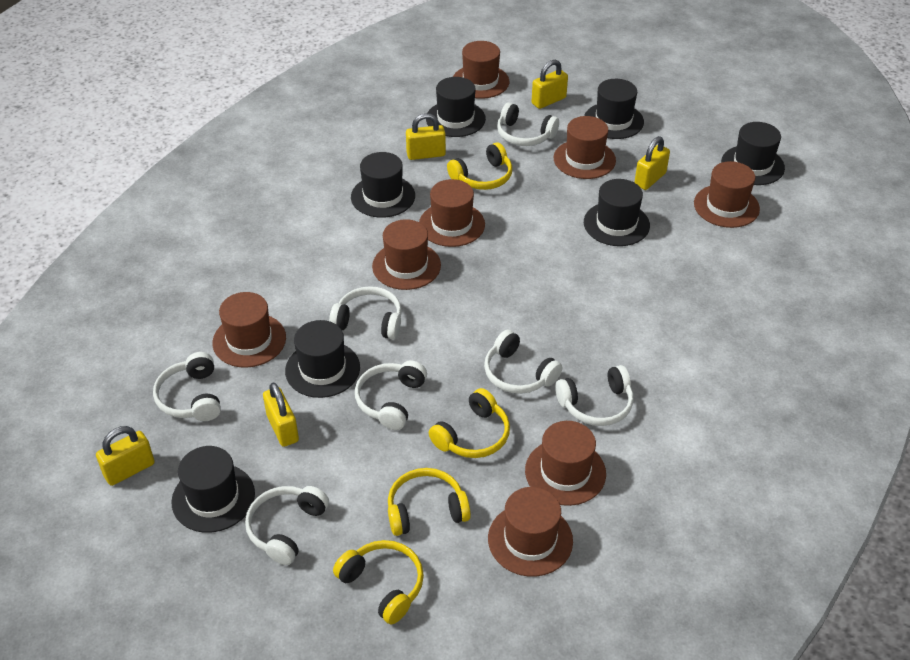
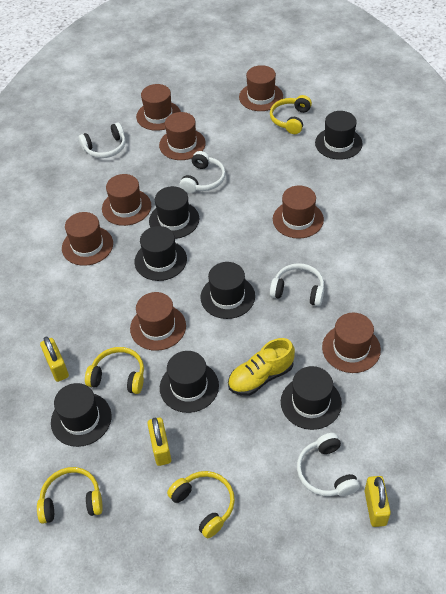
white headphones: [153,352,221,421] [245,486,329,565] [329,286,402,340] [355,361,427,430] [484,330,562,394] [497,102,559,146] [555,365,633,426] = 7 -> [79,122,126,158] [180,151,226,194] [270,263,324,306] [297,433,360,496] = 4
yellow padlock: [96,426,155,486] [263,383,299,447] [406,113,446,160] [531,60,568,109] [634,136,670,190] = 5 -> [40,337,69,382] [147,417,171,466] [365,476,391,527] = 3
yellow shoe: none = 0 -> [228,338,295,396] = 1

